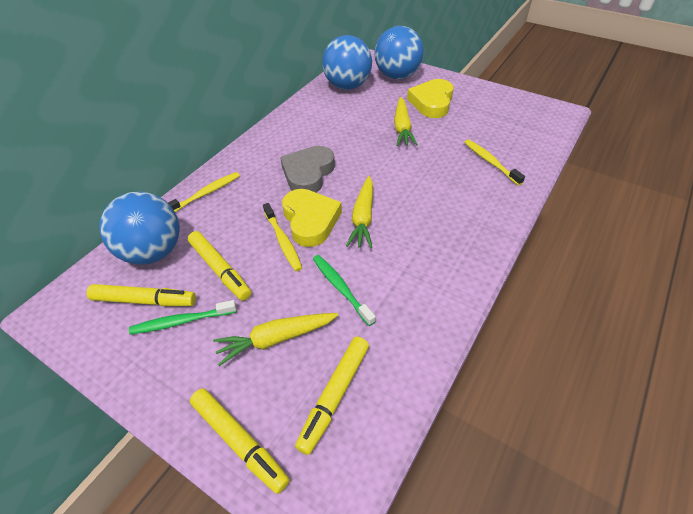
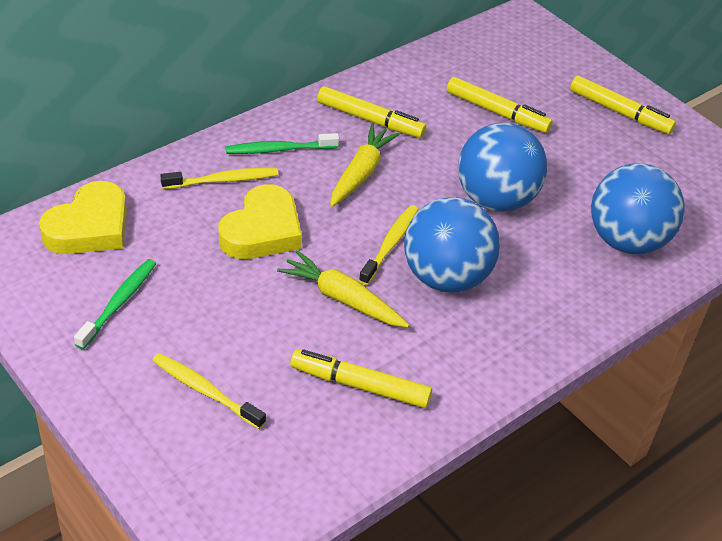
grey heart: [280,146,335,193] = 1 -> none = 0
yellow carrot: [213,313,338,366] [346,176,373,248] [394,97,418,146] = 3 -> [277,250,409,327] [330,124,400,207] = 2

